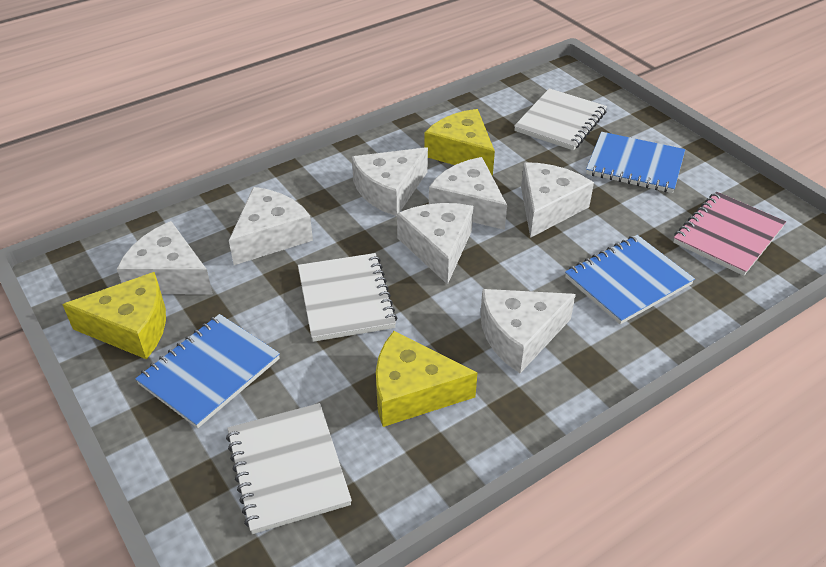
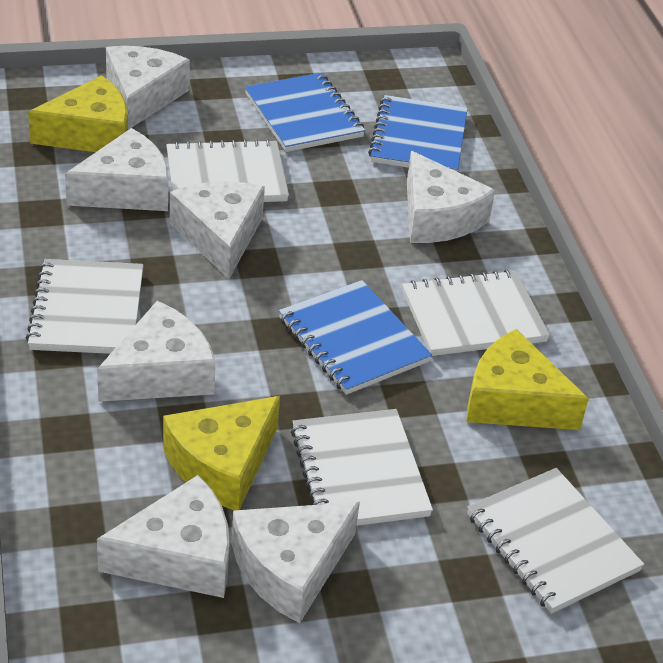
pink notebook: [673,192,786,276] = 1 -> none = 0
white notebook: [226,403,352,534] [298,253,397,342] [514,88,607,151] = 3 -> [26,259,143,354] [166,139,289,202] [291,409,433,526] [402,270,550,356] [467,468,644,614] = 5

